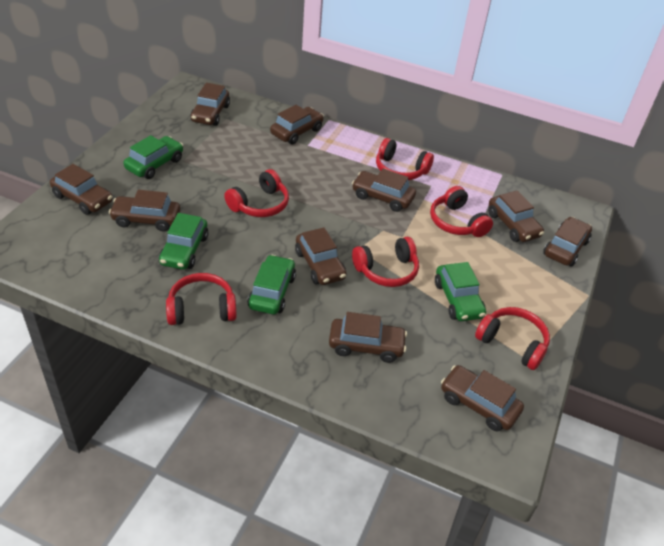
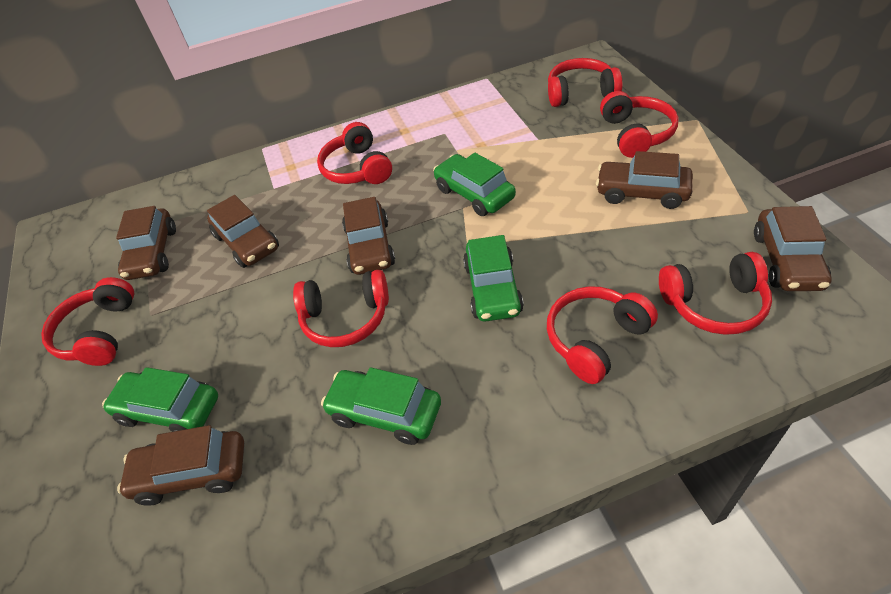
brown car: [50,164,113,215] [109,190,180,231] [190,83,230,126] [270,105,324,145] [295,228,347,285] [329,312,407,363] [352,169,416,212] [441,365,524,431] [488,190,544,242] [543,217,592,267] = 10 -> [116,206,176,280] [117,425,244,506] [207,195,279,268] [342,197,395,275] [596,151,693,209] [754,206,832,291] = 6
red headphones: [166,273,236,325] [224,169,289,217] [352,237,419,287] [376,138,434,180] [430,186,493,237] [475,307,550,370] = 6 -> [42,277,134,366] [293,270,389,347] [317,122,392,184] [547,286,658,384] [548,58,622,107] [600,91,678,158] [659,252,772,335] = 7

